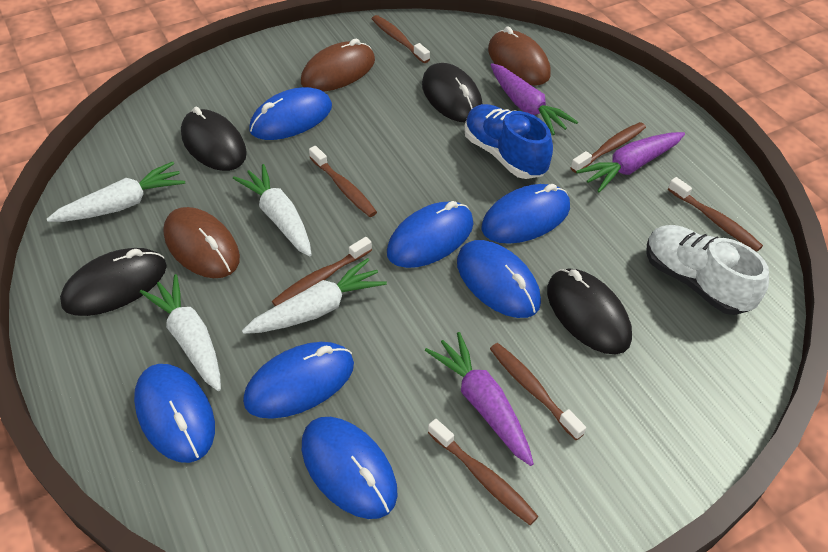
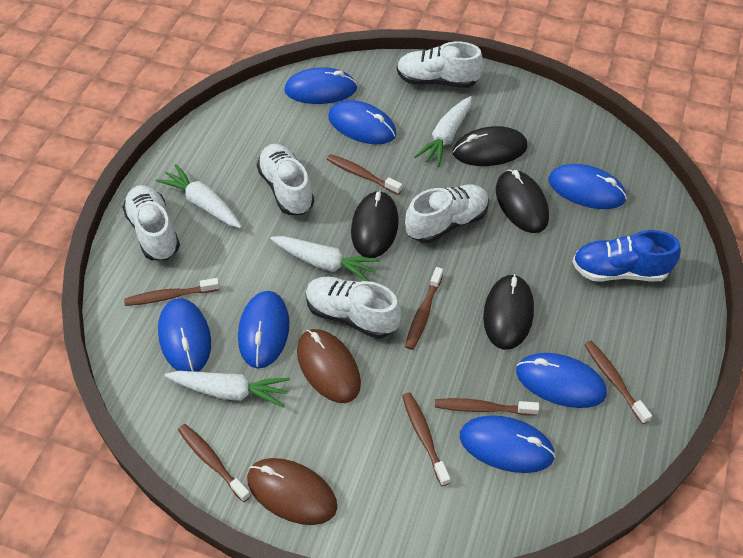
brown mouse: [163,207,240,278] [301,39,375,92] [488,27,551,85] = 3 -> [247,458,337,525] [297,329,361,403] = 2
purple carrot: [425,332,534,466] [491,63,578,135] [576,132,685,192] = 3 -> none = 0
white shoe: [646,225,769,315] = 1 -> [122,185,180,260] [257,144,314,215] [306,277,401,339] [397,41,484,88] [405,185,489,243] = 5

